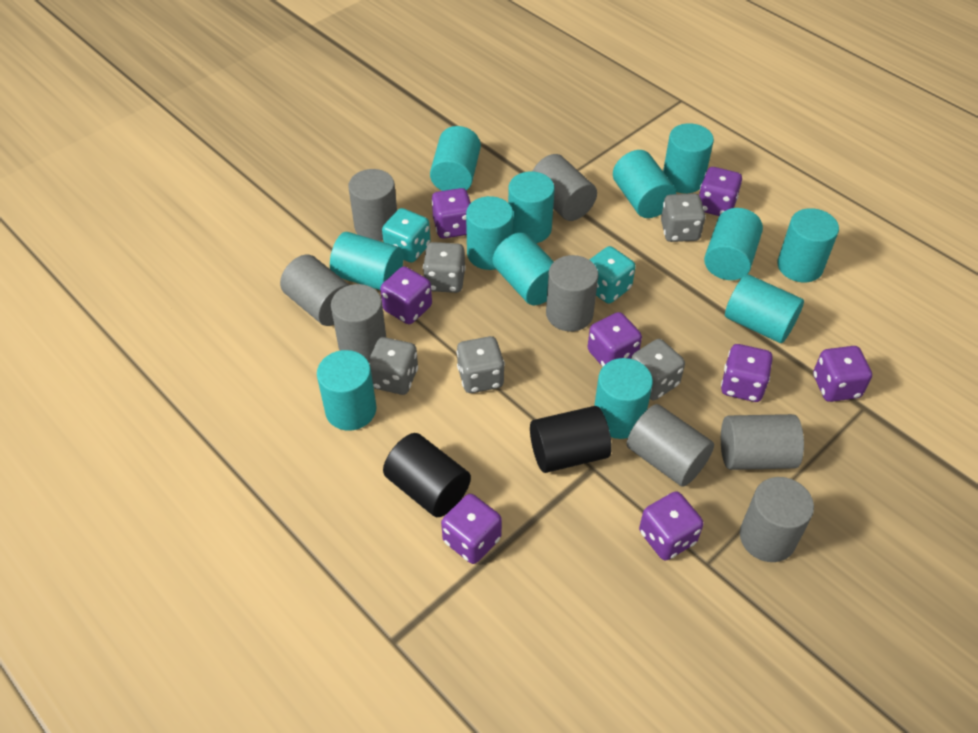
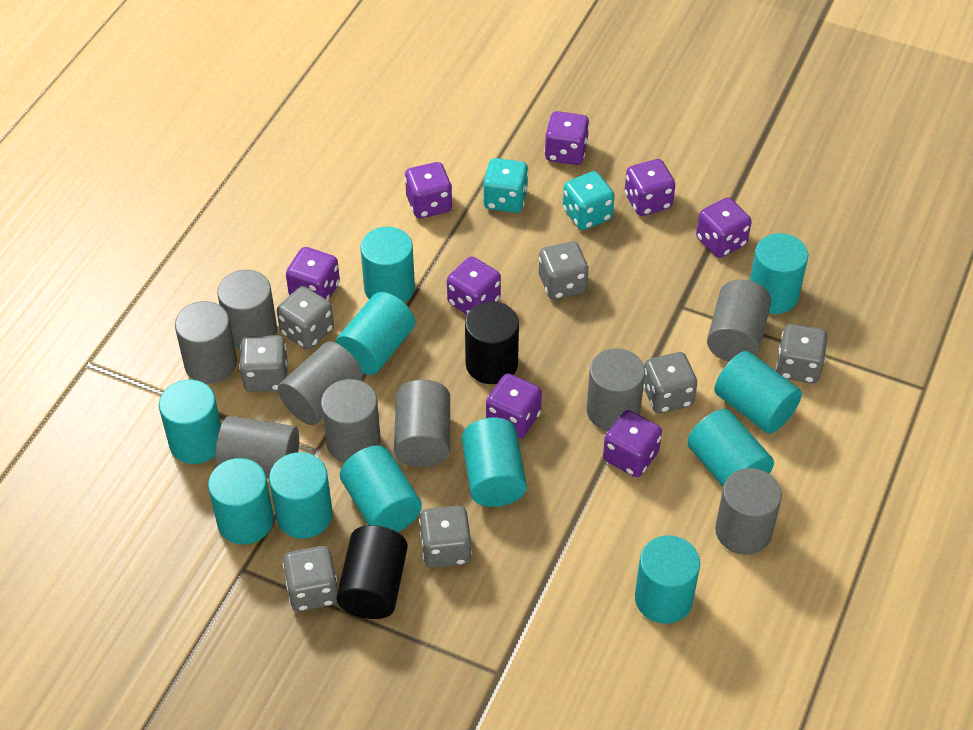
grey cylinder: [280,255,349,326] [331,284,386,360] [348,169,397,241] [532,154,597,221] [546,255,598,331] [627,404,714,487] [721,414,804,470] [740,477,814,562] = 8 -> [175,301,237,384] [215,416,299,479] [217,270,277,350] [278,342,363,425] [321,379,381,463] [394,379,450,467] [586,348,645,431] [707,279,771,362] [715,468,782,555] = 9
grey dice: [368,337,418,395] [423,242,466,293] [456,336,505,393] [631,339,685,400] [661,194,706,242] = 5 -> [239,335,288,392] [277,286,334,350] [283,546,338,611] [419,505,472,568] [539,241,589,300] [643,352,697,413] [776,324,827,384] = 7
turquoise cylinder: [317,350,376,431] [330,232,403,290] [430,126,481,191] [466,196,513,270] [492,233,554,305] [508,172,555,243] [594,358,653,439] [613,150,676,218] [663,123,714,193] [704,208,763,280] [725,274,804,343] [777,208,839,282] = 12 -> [159,379,221,464] [208,458,274,545] [269,452,332,539] [335,292,415,375] [340,446,422,532] [360,227,415,303] [462,418,527,507] [635,535,700,624] [687,409,774,486] [714,351,802,434] [750,233,808,314] = 11

